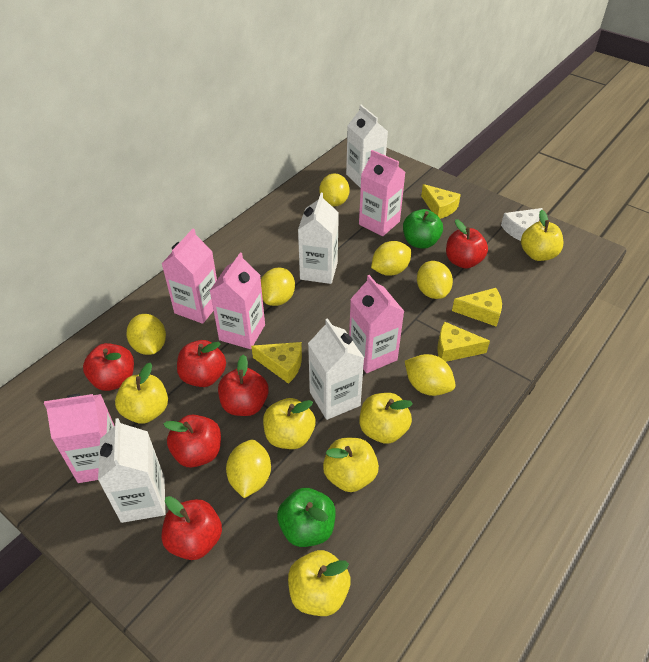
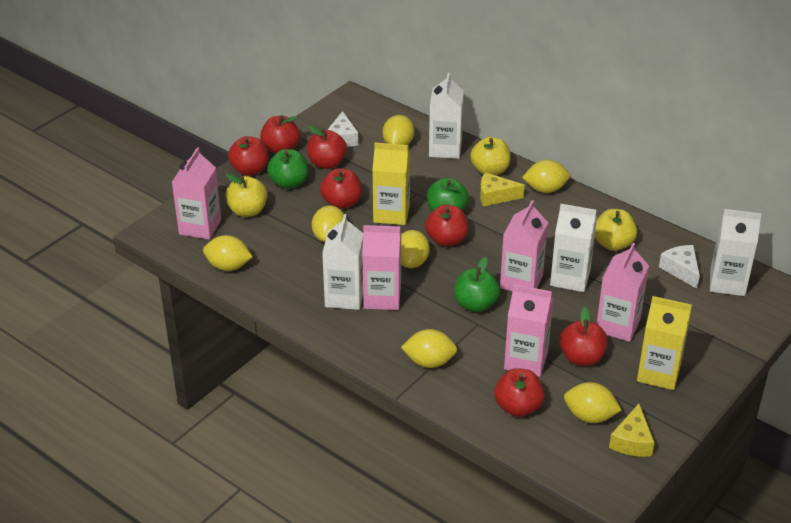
green apple: [277,488,336,547] [403,209,443,249] = 2 -> [267,149,308,189] [427,178,469,212] [454,257,500,312] = 3
red apple: [83,343,134,391] [162,496,222,560] [164,414,221,468] [177,340,226,387] [218,354,269,416] [446,219,488,269] = 6 -> [228,136,268,176] [260,115,300,153] [307,125,347,169] [320,168,362,209] [425,205,468,247] [494,368,544,417] [559,307,608,366] = 7
white cheese: [501,208,543,241] = 1 -> [327,111,359,147] [659,245,700,289] = 2
yellow apple: [115,363,168,424] [263,398,316,449] [288,550,351,616] [323,438,379,492] [359,393,413,444] [521,210,563,261] = 6 -> [225,174,267,217] [470,137,511,175] [595,209,637,251] = 3
yellow carton: none = 0 -> [372,143,410,225] [637,296,692,390] = 2
yellow cheese: [251,342,302,384] [421,184,461,219] [437,321,490,362] [452,288,502,327] = 4 -> [480,172,525,206] [609,404,655,457] = 2

